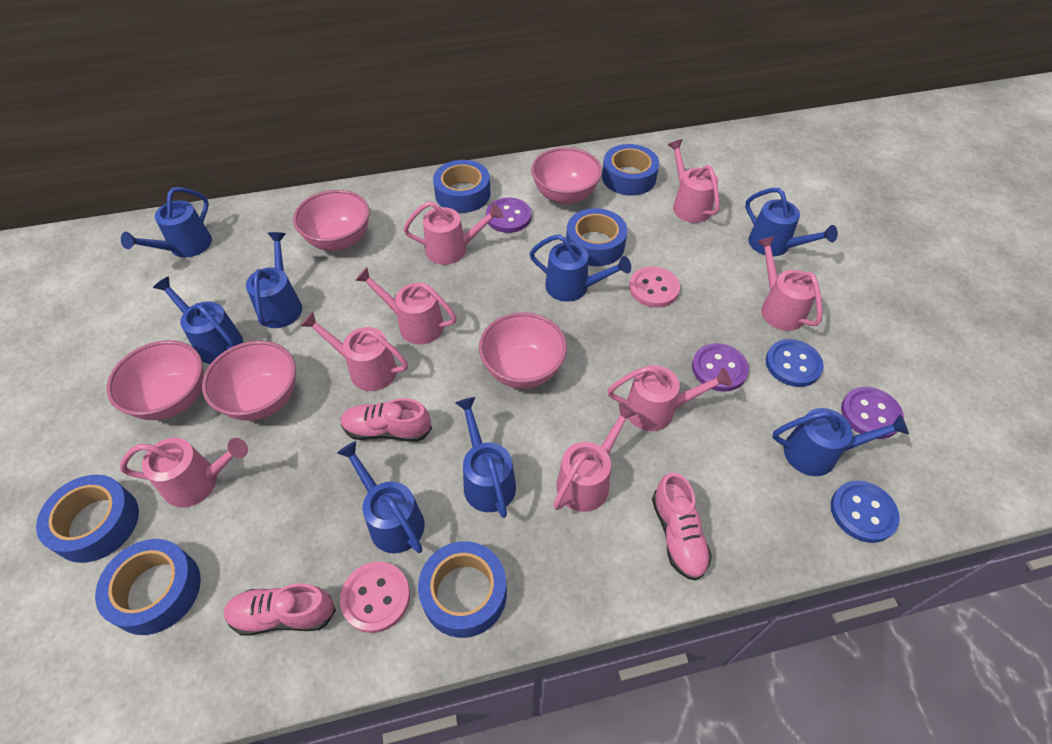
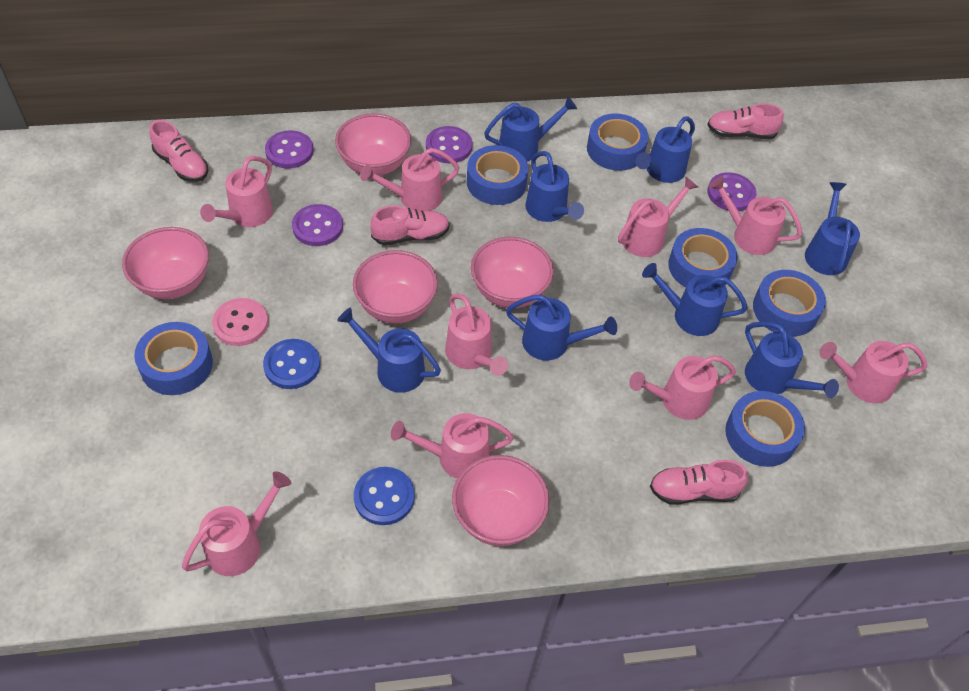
pink button: [340,562,410,633] [629,266,680,308] = 2 -> [212,298,268,346] = 1
pink shoe: [224,583,336,636] [340,398,432,442] [652,473,712,581] = 3 -> [150,120,208,182] [370,205,450,245] [650,460,748,505] [707,103,784,139] = 4
pink watering can: [120,438,248,507] [301,312,408,391] [355,267,456,344] [403,202,503,265] [553,403,637,512] [607,365,732,431] [668,139,720,223] [757,236,822,331] = 8 -> [182,471,291,576] [200,156,273,227] [360,148,459,211] [391,413,514,478] [445,294,508,376] [618,177,698,257] [629,355,736,420] [709,176,802,255] [819,341,927,404] = 9
purple button: [486,198,531,233] [692,343,749,392] [841,387,904,439] = 3 -> [265,130,314,169] [292,204,343,246] [426,126,472,163] [707,172,756,211] = 4

